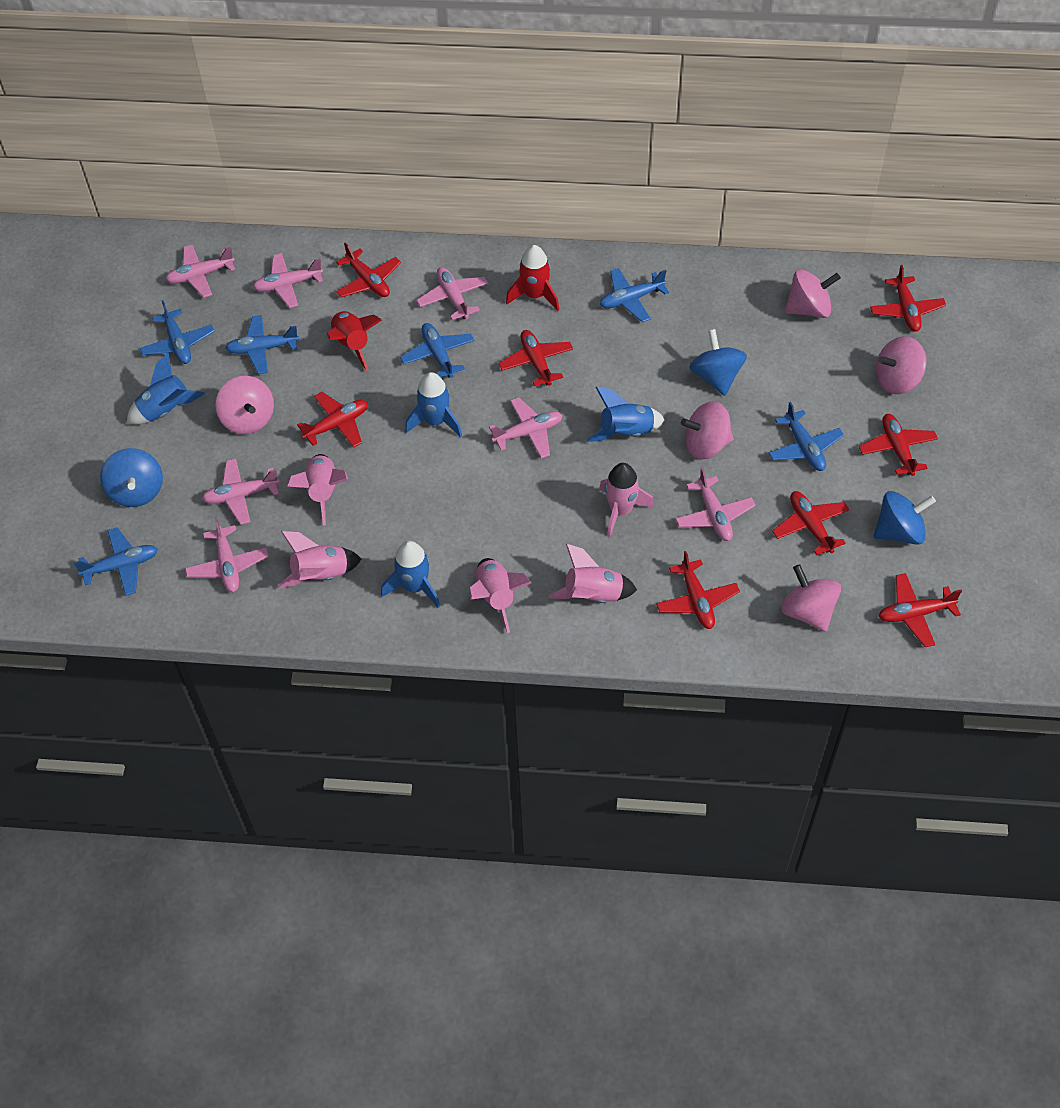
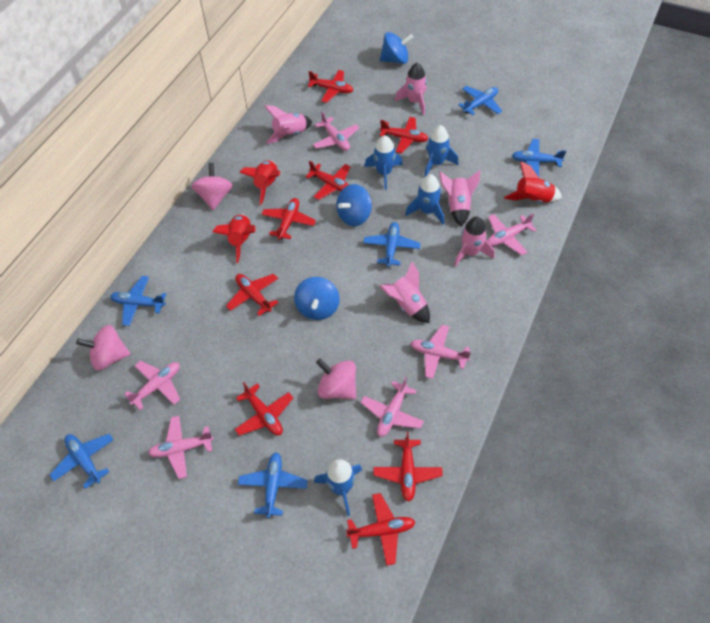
pink plane: [165,245,235,298] [185,517,269,592] [202,459,280,525] [253,253,323,308] [416,267,488,320] [489,397,563,458] [675,468,756,541] = 7 -> [124,361,180,410] [148,416,214,479] [313,112,359,151] [361,377,424,437] [410,325,471,379] [487,214,536,255] = 6
pink spinning top: [215,376,274,434] [681,401,733,460] [781,564,841,632] [785,269,841,318] [876,336,927,394] = 5 -> [76,325,130,371] [191,163,233,210] [316,359,356,399] = 3
red rocket: [327,311,382,371] [506,245,559,311] = 2 -> [213,214,256,263] [239,160,280,205] [504,161,562,203] = 3

